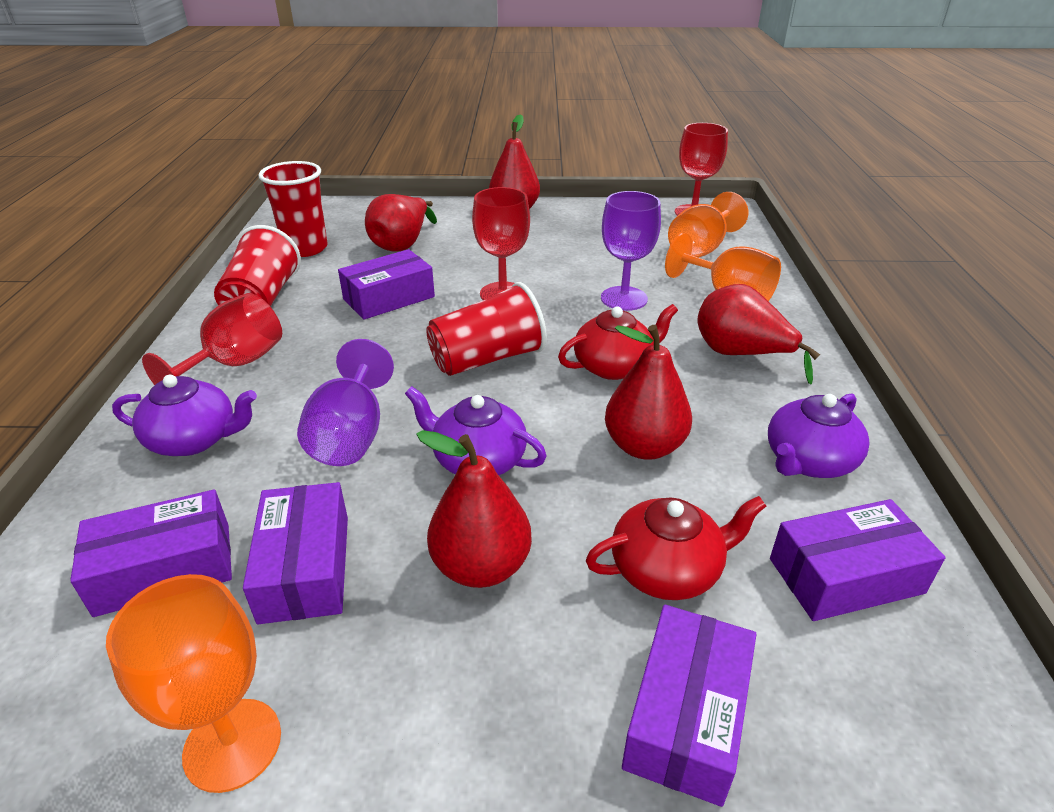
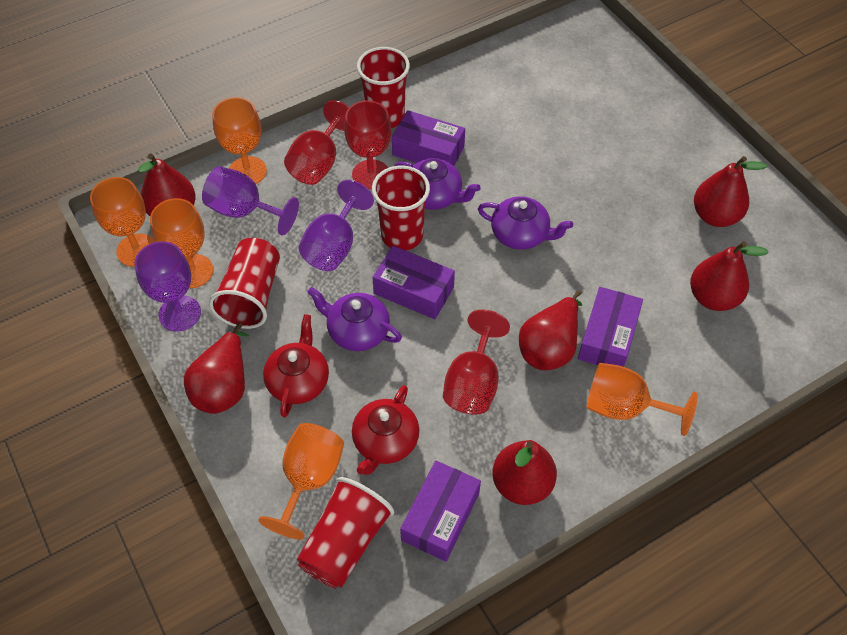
orange goblet: [106,574,281,793] [665,233,781,301] [668,192,748,258] = 3 -> [90,177,155,267] [150,198,213,288] [212,97,267,184] [258,423,344,540] [586,363,698,436] = 5
purple box: [70,489,232,617] [243,482,348,624] [338,249,435,320] [622,605,756,807] [770,499,945,621] = 5 -> [372,246,455,319] [392,110,465,166] [400,461,481,562] [578,287,643,367] = 4
purple goblet: [297,339,394,466] [601,191,661,311] = 2 -> [134,241,201,332] [202,166,299,235] [299,180,374,271] = 3
red cup: [214,225,301,307] [258,161,328,257] [426,282,547,376] = 3 -> [209,238,280,329] [297,477,394,589] [357,47,410,128] [372,165,430,251] = 4
red pear: [365,194,437,252] [416,430,532,588] [489,114,540,209] [605,325,692,460] [697,284,820,385] = 5 -> [138,154,196,216] [184,322,249,414] [492,440,557,505] [519,290,583,370] [690,241,769,311] [694,156,767,227] = 6

